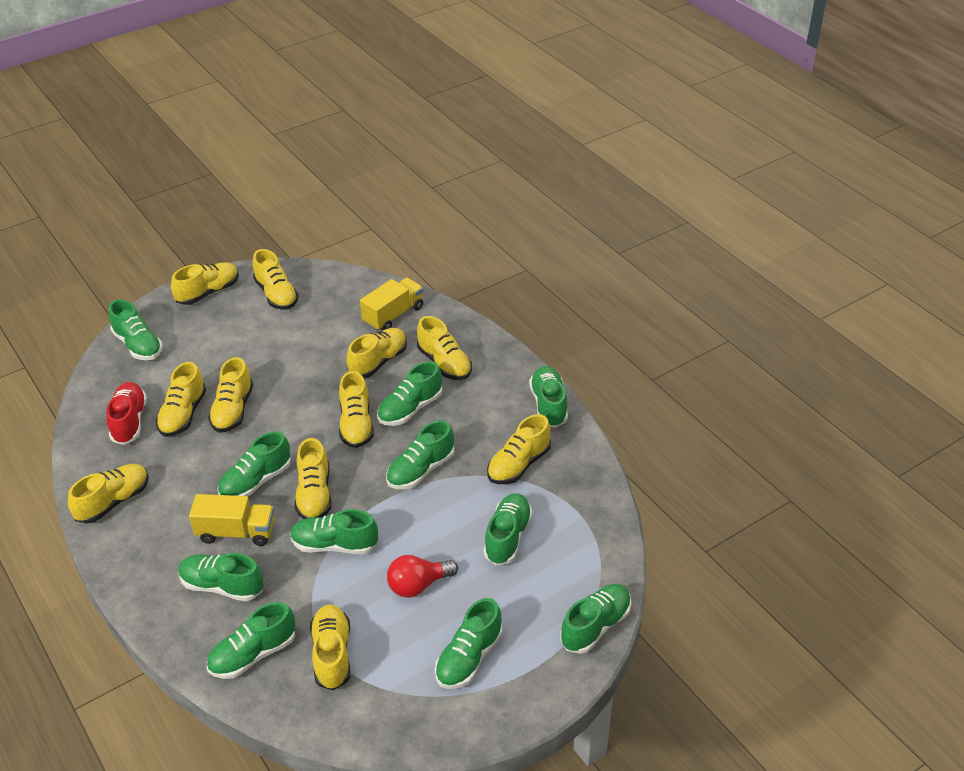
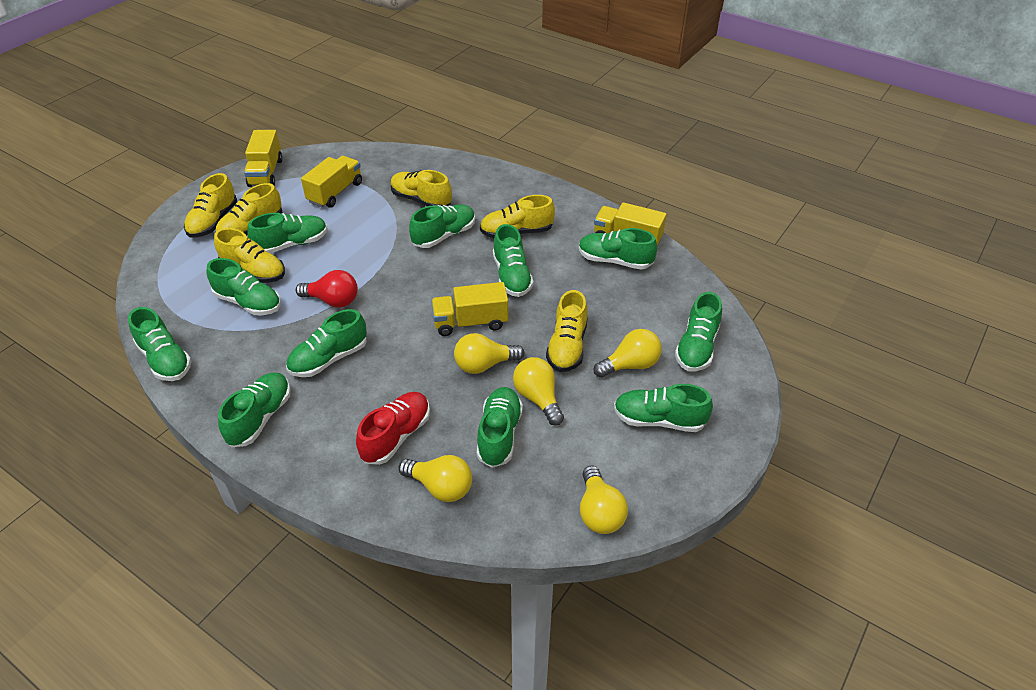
yellow light bulb: none = 0 -> [399,455,472,502] [454,333,524,374] [513,357,564,426] [580,466,628,534] [593,329,662,378] = 5
yellow shoe: [68,464,149,524] [156,362,206,437] [171,262,239,305] [208,357,253,433] [253,249,299,310] [295,438,332,519] [310,604,350,690] [339,371,374,448] [346,328,407,378] [417,316,472,380] [487,414,551,484] = 11 -> [184,173,237,238] [214,228,285,283] [216,183,282,236] [391,170,452,206] [480,195,555,238] [546,290,588,372] = 6
yellow truck: [189,494,275,546] [360,278,423,331] = 2 -> [244,130,283,187] [301,156,362,208] [431,282,508,336] [594,202,666,247] = 4

